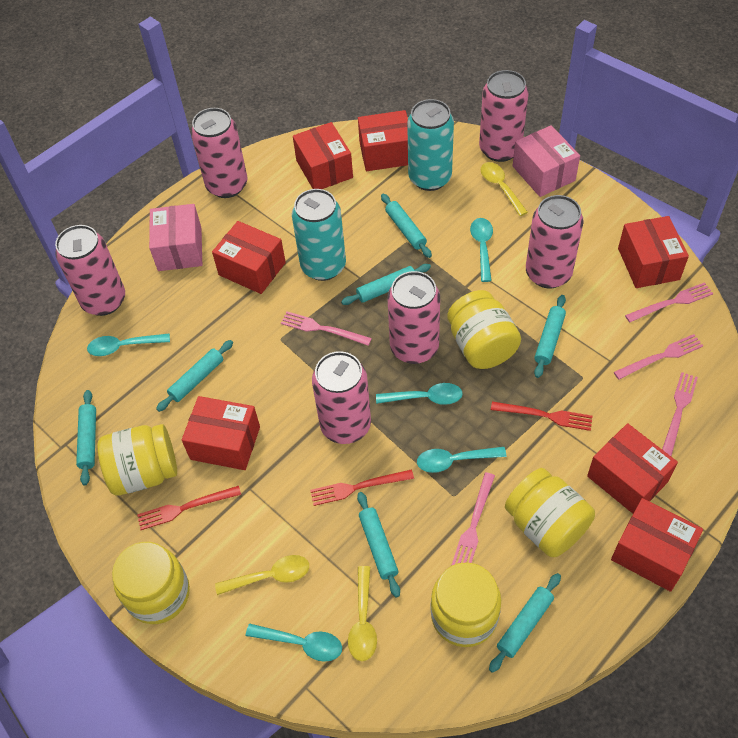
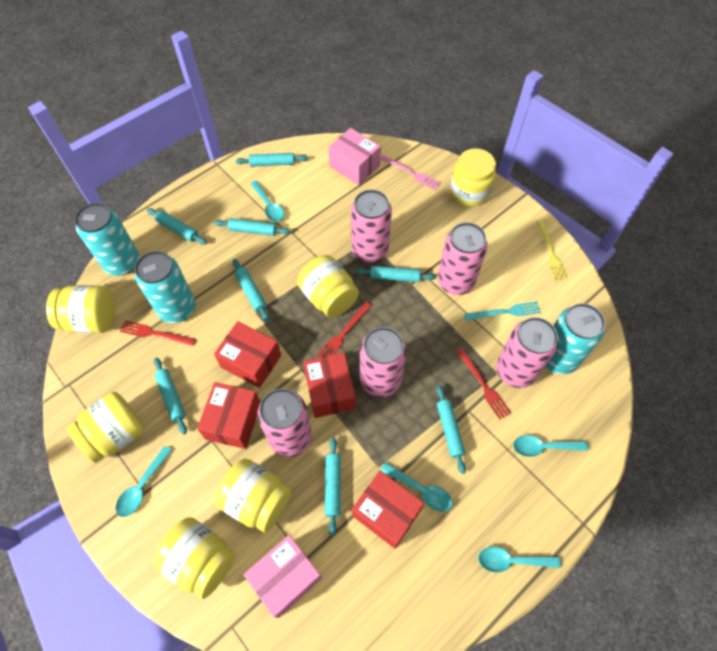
pink can: [55,225,125,316] [191,108,247,198] [312,351,371,444] [387,271,440,364] [479,70,529,162] [526,195,584,288] = 6 -> [257,389,312,457] [351,190,392,263] [360,327,407,397] [437,222,488,295] [496,317,558,388] = 5
pink fork: [281,312,372,346] [451,472,495,566] [614,334,703,380] [625,282,713,322] [662,372,698,456] = 5 -> [380,155,441,190] = 1
red box: [182,396,260,470] [212,221,286,294] [293,122,353,189] [358,110,408,171] [587,423,678,514] [611,498,703,592] [618,216,689,288] = 7 -> [197,382,261,449] [214,321,281,388] [303,353,356,418] [352,471,424,549] = 4
turquoise can: [292,189,346,281] [407,99,454,191] = 2 -> [75,203,140,276] [135,251,196,323] [546,303,605,374] = 3
turquoise fork: none = 0 -> [464,302,541,321] = 1
turquoise rolling pin: [76,390,96,486] [156,340,233,412] [341,264,431,305] [357,492,400,597] [381,194,432,258] [489,573,561,673] [534,295,566,378] = 7 -> [147,208,207,245] [154,358,187,434] [214,218,290,236] [232,259,269,322] [236,153,308,167] [325,437,341,536] [355,266,436,282] [436,386,466,474] = 8
yellow fork: none = 0 -> [536,220,568,281] = 1
yellow jar: [98,424,177,495] [112,542,190,624] [431,562,501,647] [447,290,521,369] [505,468,595,557] = 5 -> [46,285,115,333] [67,392,144,463] [153,517,235,599] [215,459,291,533] [297,255,359,318] [450,148,496,207] = 6
yellow spoon: [215,555,309,595] [348,566,377,661] [481,162,528,216] = 3 -> none = 0

